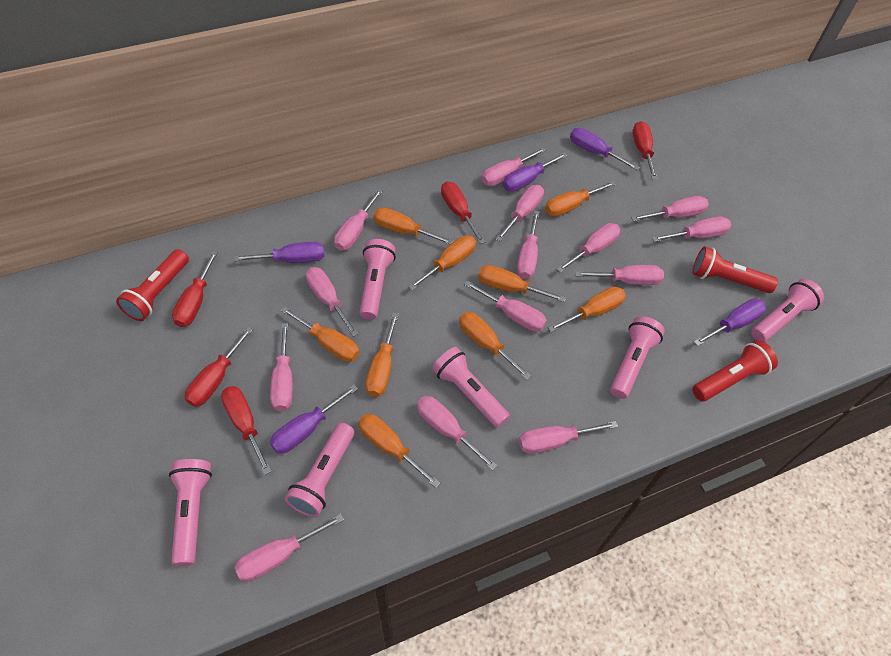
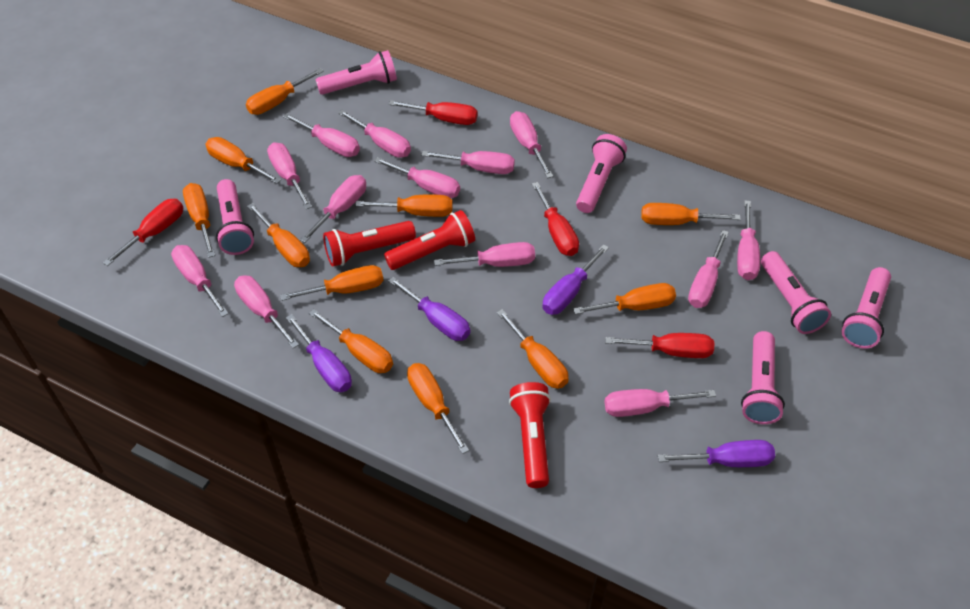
orange screwdriver: [281,307,359,362] [358,414,440,488] [366,313,399,397] [373,207,454,245] [408,235,476,290] [459,312,531,380] [478,265,566,302] [545,181,616,217] [548,287,626,332] = 9 -> [183,183,215,258] [205,137,281,184] [246,68,324,115] [247,203,310,267] [280,265,384,301] [309,309,393,373] [355,195,453,217] [407,363,469,454] [497,309,569,389] [573,283,676,314] [641,203,741,225] = 11
pink screwdriver: [234,514,344,581] [270,323,293,411] [306,267,359,337] [334,189,383,251] [417,396,497,471] [464,281,547,332] [481,147,546,186] [496,185,544,242] [517,211,539,279] [519,421,618,454] [556,223,620,273] [575,265,664,285] [631,196,709,222] [652,216,731,242] = 14 -> [171,245,229,317] [234,275,299,348] [267,142,312,209] [283,113,360,157] [300,175,366,243] [338,110,411,158] [374,157,460,198] [421,151,515,174] [434,242,535,267] [510,111,553,178] [604,389,716,417] [688,230,729,308] [737,200,760,280] = 13
purple screwdriver: [234,242,324,263] [270,384,358,454] [503,152,568,192] [570,128,640,170] [694,299,766,346] = 5 -> [286,314,352,392] [388,277,470,341] [542,244,609,315] [658,440,775,467] = 4
red screwdriver: [172,251,218,327] [185,327,253,407] [221,386,272,475] [441,181,485,244] [633,121,658,180] = 5 -> [103,199,183,266] [389,100,477,125] [532,182,579,256] [605,333,714,358] = 4

